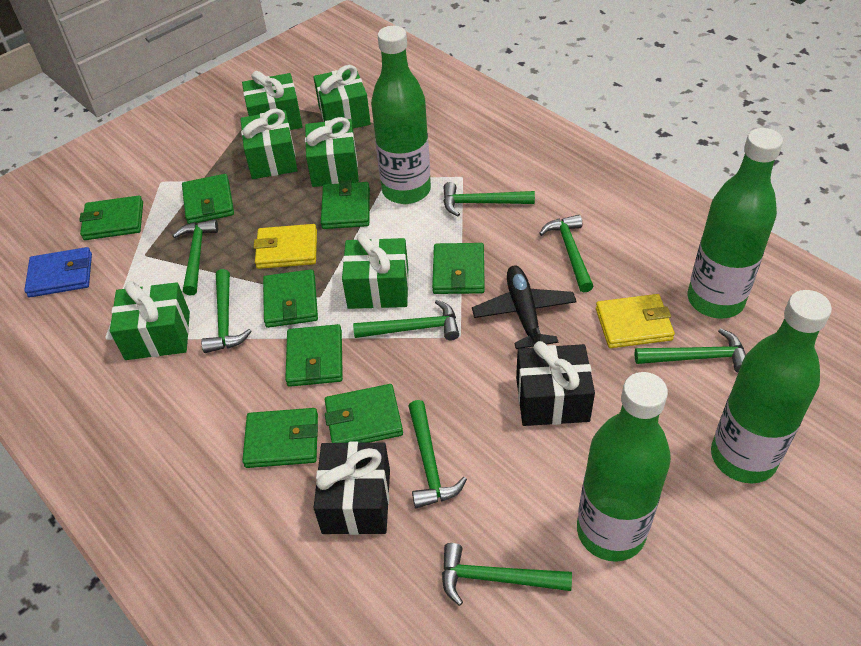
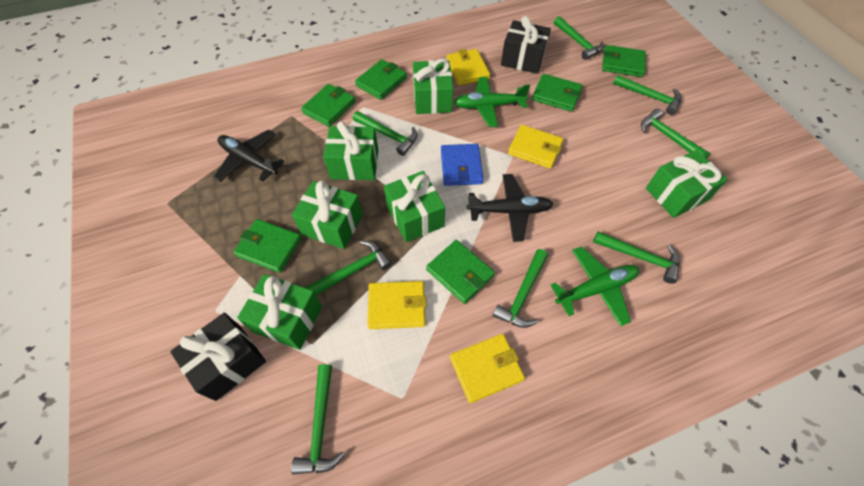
black plane: [472,266,577,349] = 1 -> [214,129,285,182] [467,174,553,242] = 2
green bottle: [371,26,431,204] [577,372,671,562] [688,128,783,319] [711,290,832,483] = 4 -> none = 0
green plane: none = 0 -> [454,77,530,127] [551,246,639,326] = 2
green wallet: [79,196,143,240] [182,174,234,224] [242,408,318,468] [263,269,318,328] [285,324,343,387] [321,180,370,229] [325,384,403,443] [432,243,485,294] = 8 -> [233,219,302,273] [301,84,356,127] [355,59,407,100] [426,240,495,304] [532,74,582,112] [602,45,646,77] = 6
yellow wallet: [254,224,317,269] [596,294,675,348] = 2 -> [367,281,426,329] [446,49,490,86] [450,334,525,403] [508,125,563,169] = 4

